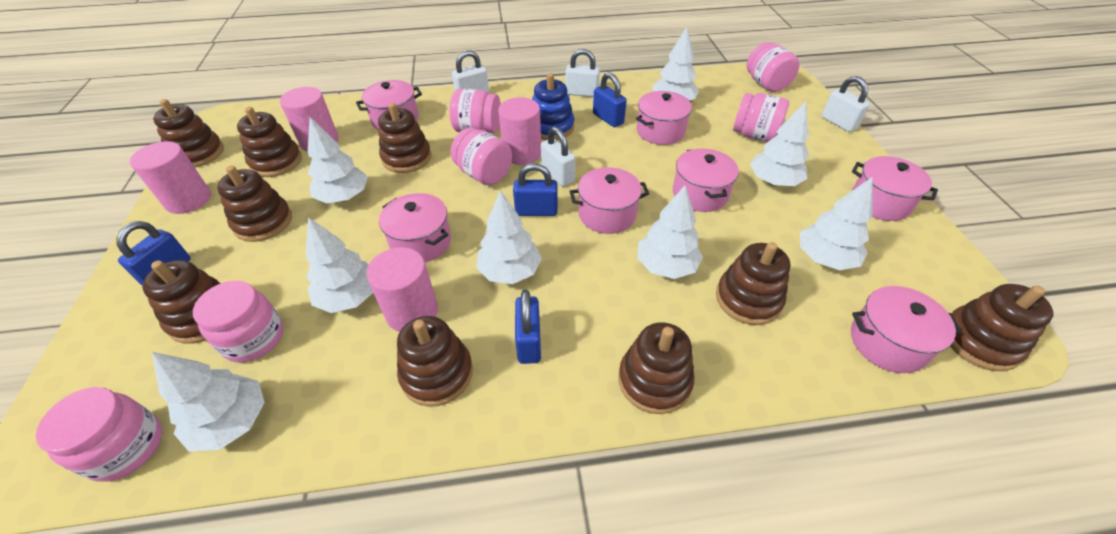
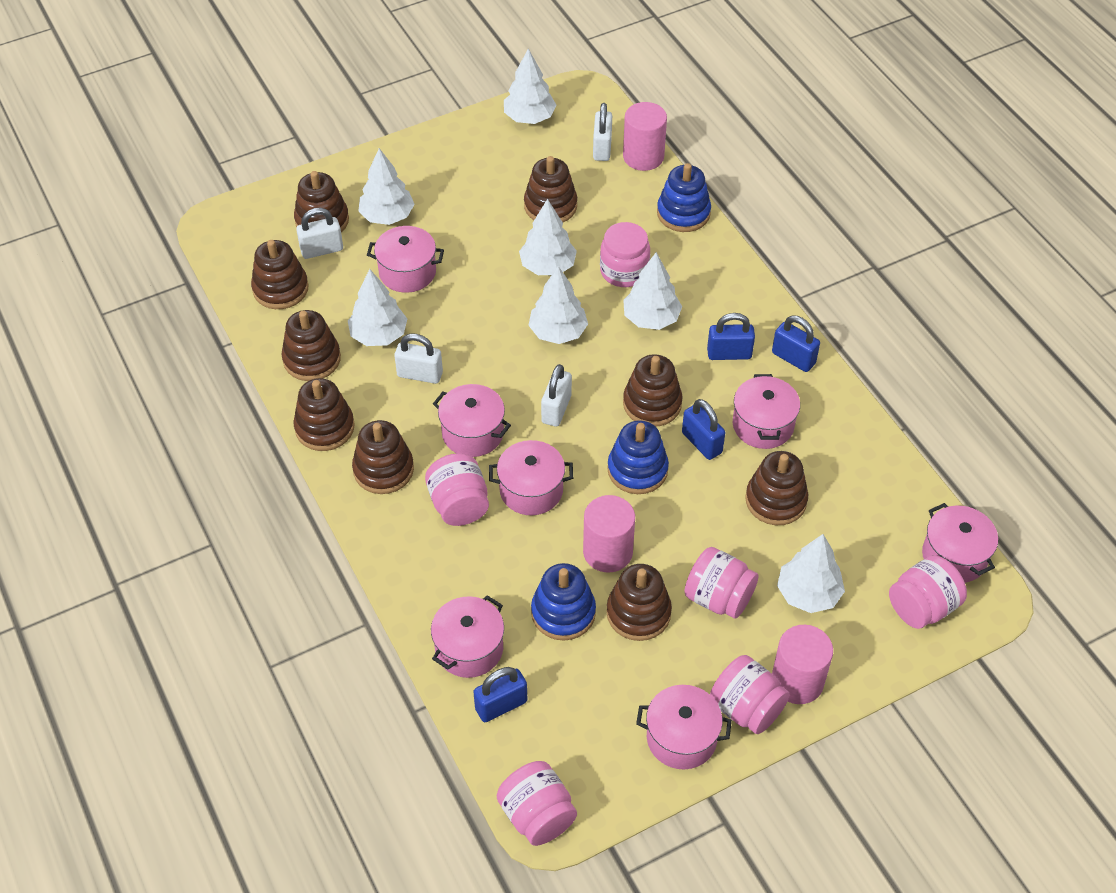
blue stacking toy: [532,73,574,140] = 1 -> [531,563,596,641] [607,420,669,494] [657,163,711,232] = 3
pink cylinder: [130,141,211,214] [280,87,339,152] [366,247,438,332] [498,97,541,165] = 4 -> [583,495,635,573] [623,102,667,171] [772,625,833,704] = 3
white tree: [152,352,265,452] [306,217,373,313] [308,117,368,203] [476,190,542,284] [637,185,703,279] [653,27,699,100] [750,101,809,186] [800,177,873,270] = 8 -> [348,269,407,346] [358,148,415,225] [504,48,556,124] [519,199,577,275] [528,266,588,344] [623,252,682,330] [777,534,845,613] = 7

